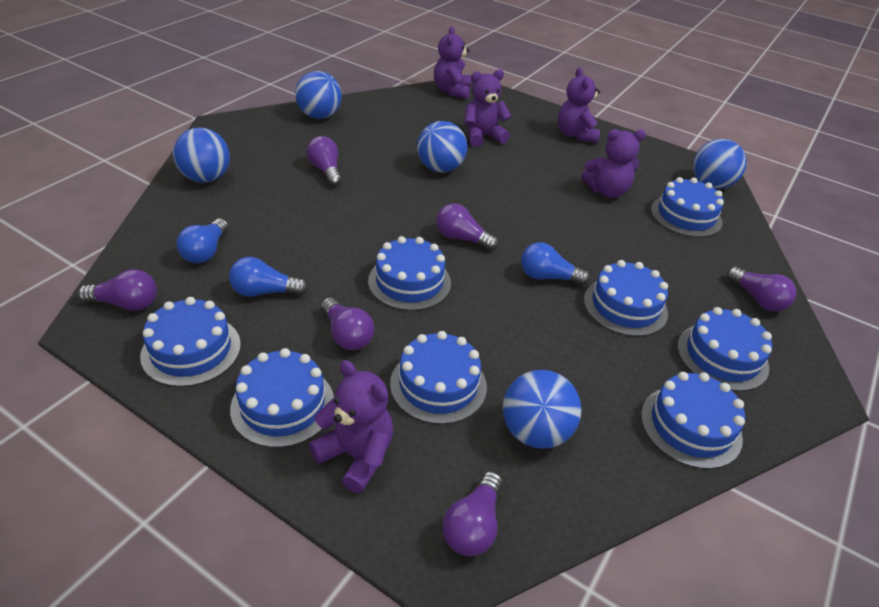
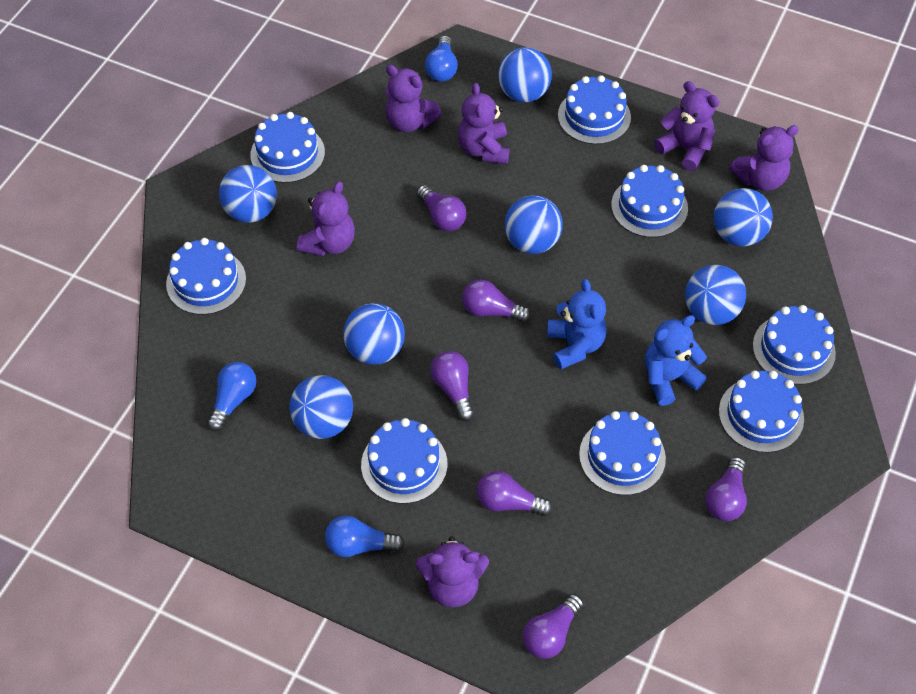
blue ball: [173,128,230,183] [295,71,342,119] [417,121,468,172] [502,370,581,449] [693,139,747,189] = 5 -> [219,165,277,223] [289,375,353,439] [343,303,405,365] [498,47,552,102] [504,195,563,254] [685,265,746,325] [714,188,773,246] = 7
blue teddy bear: none = 0 -> [547,279,607,370] [645,315,707,406] = 2
purple teddy bear: [309,360,393,493] [434,27,471,99] [464,69,511,147] [558,68,600,143] [582,129,646,198] = 5 -> [297,182,355,256] [385,65,442,132] [416,536,489,607] [458,83,510,164] [654,81,719,171] [729,125,799,191] = 6

